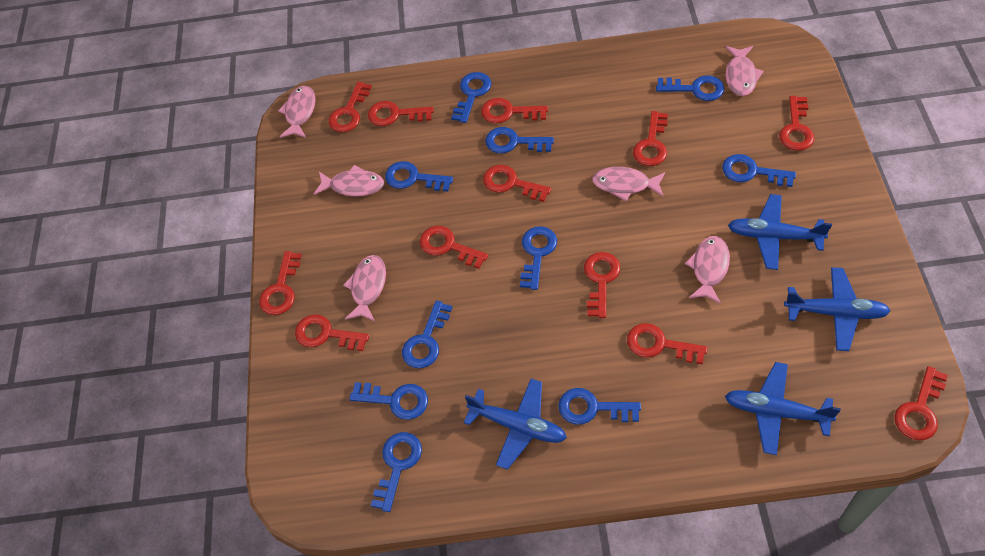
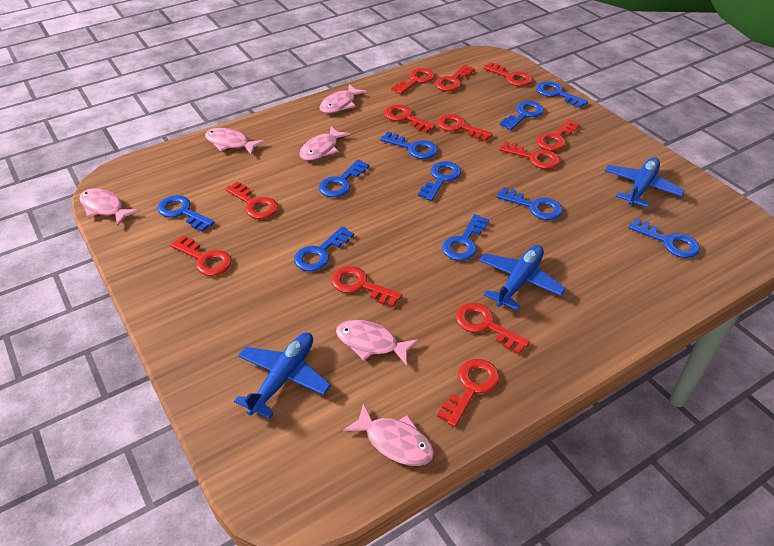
blue plane: [464,379,567,470] [725,362,841,455] [728,194,832,270] [784,267,891,351] = 4 -> [234,333,331,419] [479,245,566,310] [605,157,685,207] = 3

